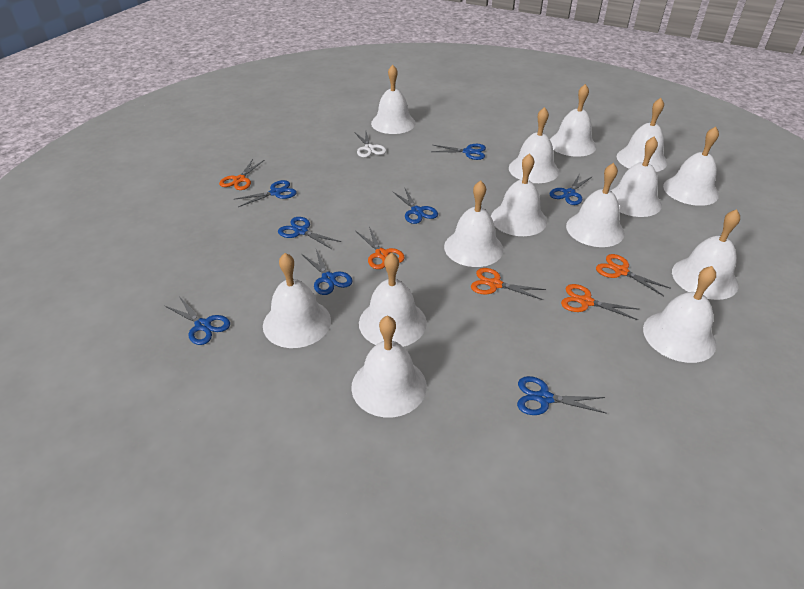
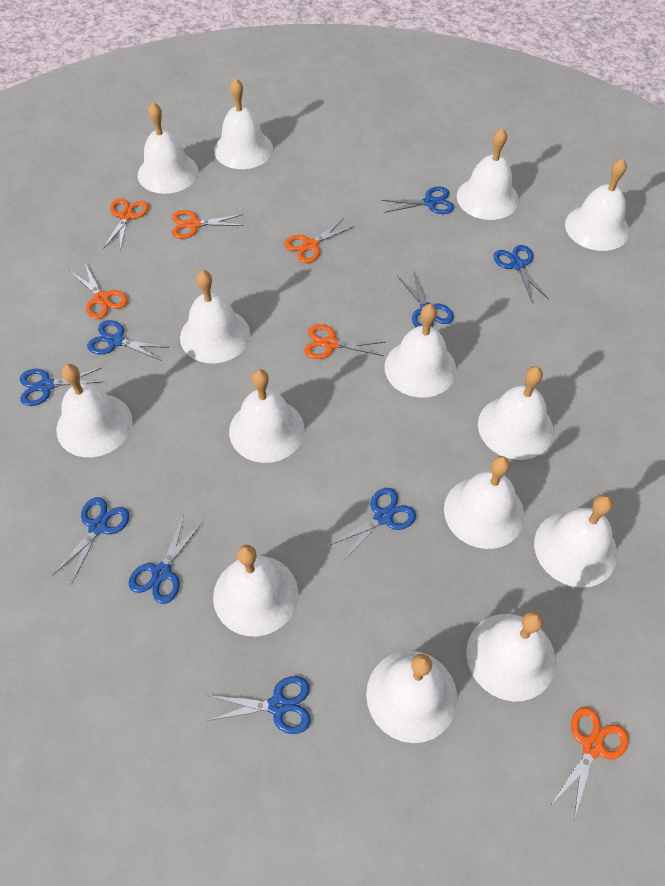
blue scissors: [165,296,230,345] [235,180,297,207] [278,217,341,249] [302,249,352,295] [392,189,438,224] [431,144,486,160] [517,376,607,415] [550,173,593,205] = 8 -> [20,367,103,406] [52,497,130,585] [87,320,170,361] [129,516,202,604] [206,676,310,734] [330,488,416,561] [381,187,454,214] [398,270,454,327] [493,245,548,303] = 9
orange scissors: [219,159,264,190] [356,227,405,269] [471,268,546,300] [561,284,640,320] [596,254,671,296] = 5 -> [70,263,128,319] [103,198,149,250] [172,210,244,239] [284,218,355,263] [304,324,386,359] [552,707,629,820] = 6
white scissors: [354,132,386,157] = 1 -> none = 0

